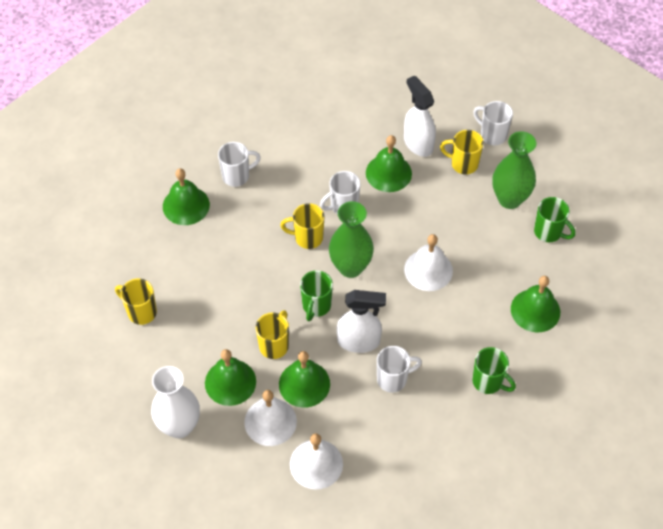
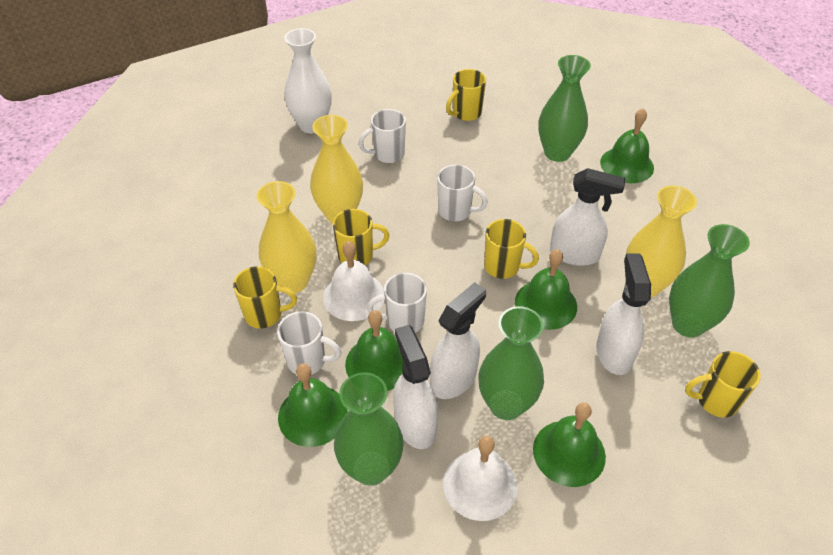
green mug: [300,270,333,321] [472,347,516,394] [534,197,576,243] = 3 -> none = 0
green vase: [329,201,374,278] [492,131,536,209] = 2 -> [334,372,404,486] [479,306,544,420] [538,55,591,162] [669,224,750,338] = 4
white bell: [244,390,297,446] [290,433,343,490] [404,234,453,291] = 3 -> [323,241,384,321] [443,436,518,521] = 2
white spray bottle: [337,290,386,353] [404,76,436,157] = 2 -> [393,325,438,449] [430,282,486,399] [550,168,625,266] [596,254,651,375] = 4
yellow mug: [115,278,157,325] [256,310,289,359] [280,203,324,249] [440,130,484,174] = 4 -> [233,266,297,329] [333,209,390,265] [446,69,486,121] [484,219,539,279] [685,351,761,418] = 5
yellow vase: none = 0 -> [257,181,316,293] [310,115,363,223] [626,185,697,297] = 3

